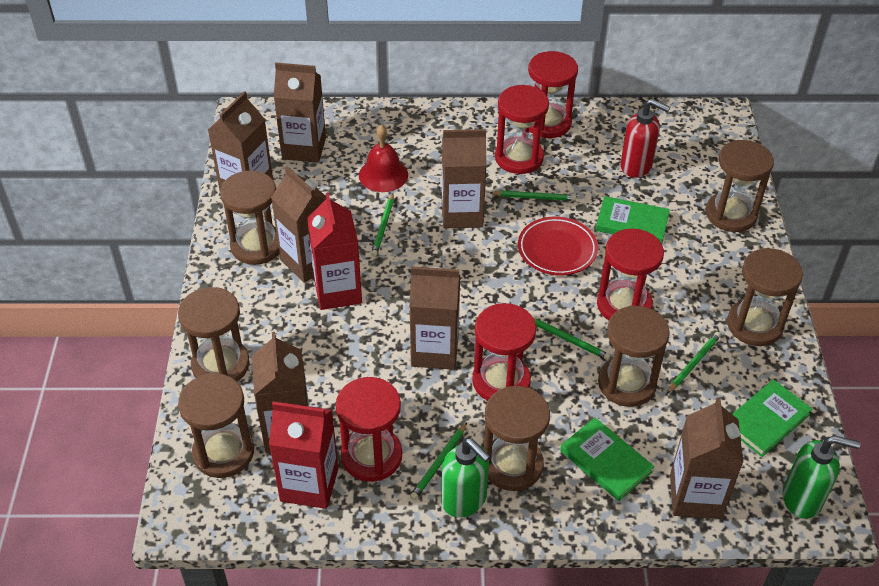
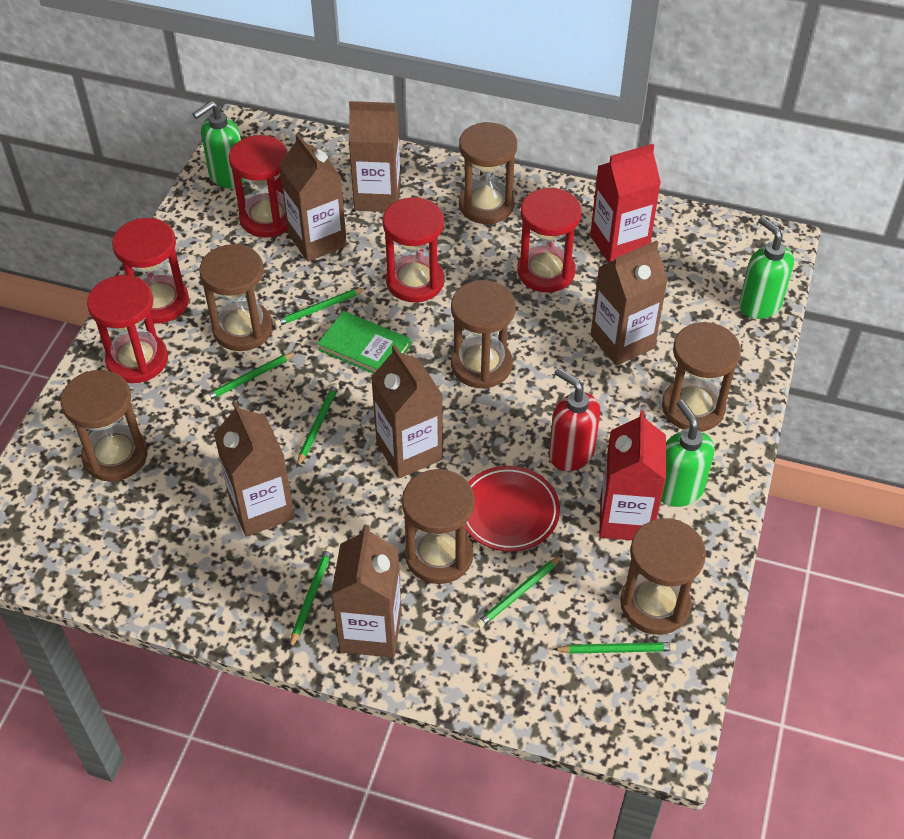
brown carton: [208,91,273,190] [252,332,309,453] [271,166,326,283] [274,63,326,163] [409,266,460,370] [442,129,487,228] [670,397,743,519] = 7 -> [214,402,295,537] [279,133,347,262] [331,525,402,658] [349,101,401,212] [371,345,443,478] [590,240,668,366] = 6
green book: [560,417,654,501] [595,196,670,244] [732,379,812,457] = 3 -> [318,311,411,374] = 1
green pencil: [371,193,394,257] [410,422,467,500] [490,191,576,201] [533,318,611,360] [667,332,721,394] = 5 -> [203,352,297,402] [274,287,367,327] [290,546,333,649] [296,383,339,468] [475,555,563,628] [553,642,676,654] = 6
green soap dispenser: [441,438,491,518] [783,435,860,519] = 2 -> [193,101,245,188] [661,400,715,507] [739,216,794,319] = 3
red bell: [359,125,408,192] = 1 -> none = 0

